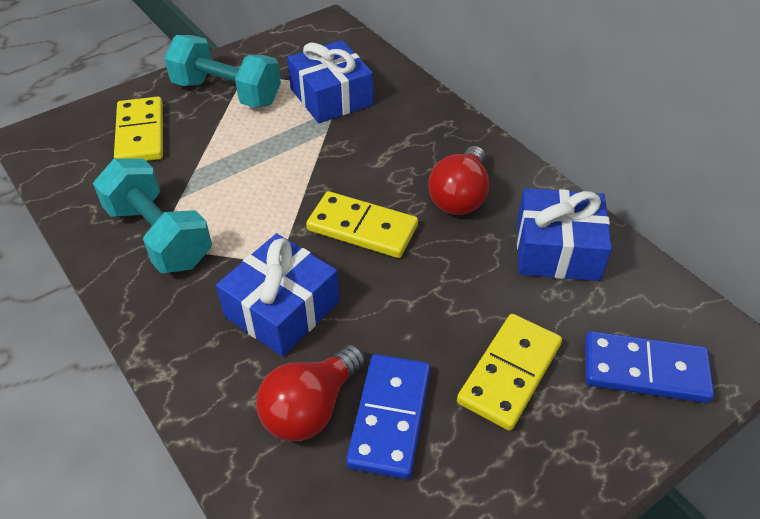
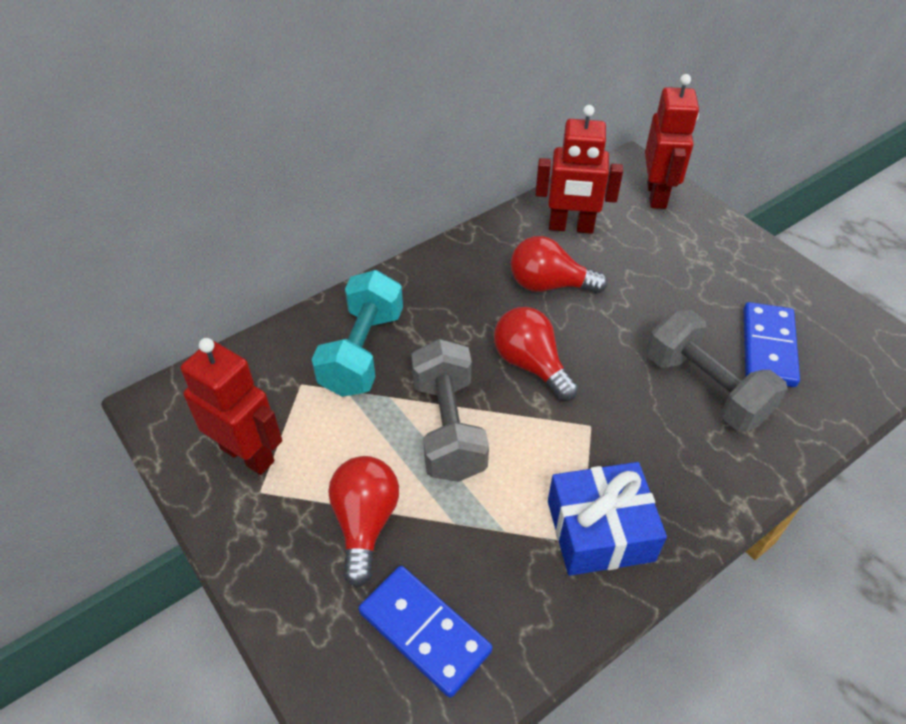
blue gift: [216,234,339,356] [287,40,373,123] [517,188,612,281] = 3 -> [548,462,667,576] = 1
grey dumbbell: none = 0 -> [411,339,489,482] [646,310,787,432] = 2
red light bulb: [256,345,365,441] [428,146,489,215] = 2 -> [328,456,399,588] [494,307,578,401] [511,236,608,293] = 3
red robot: none = 0 -> [180,338,282,475] [535,105,623,234] [645,74,699,209] = 3
turquoise dumbbell: [93,158,212,273] [164,35,281,108] = 2 -> [311,270,403,397] = 1
yellow domino: [114,97,163,161] [306,191,418,258] [457,314,562,431] = 3 -> none = 0

